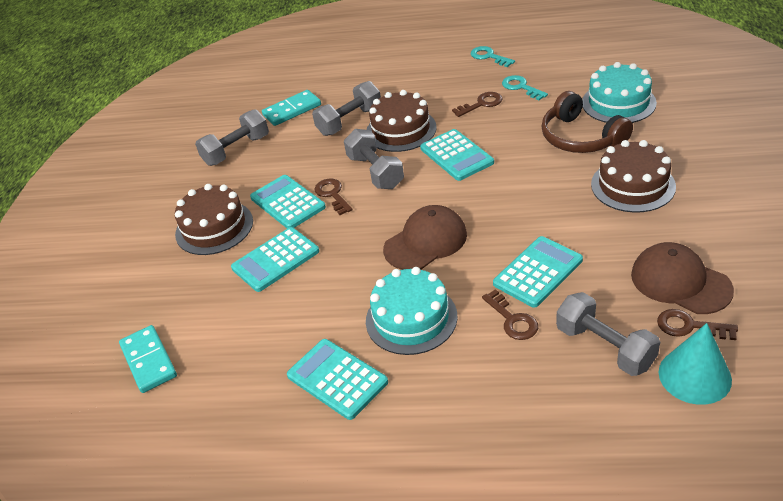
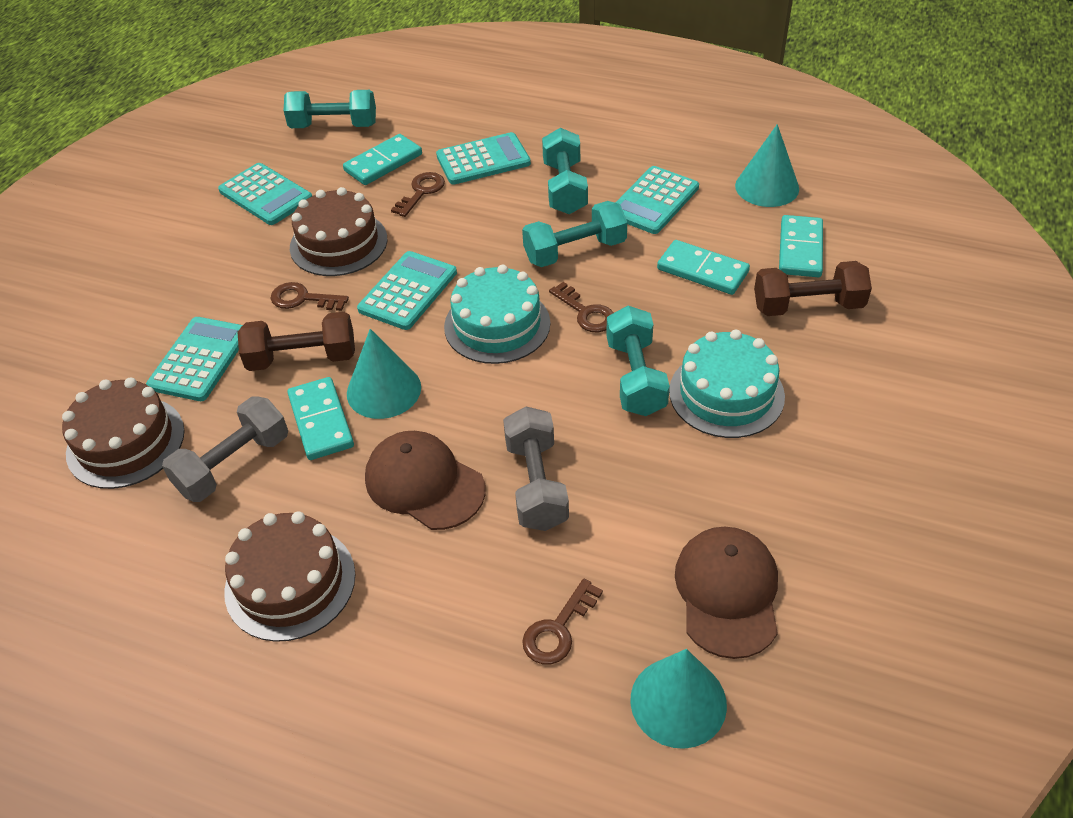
brown dumbbell: none = 0 -> [238,312,355,371] [754,261,872,316] = 2
brown headphones: [541,91,633,153] = 1 -> none = 0
grey dumbbell: [195,109,269,166] [312,81,381,136] [344,129,404,189] [556,292,660,376] = 4 -> [162,396,288,502] [503,407,569,531] = 2
turquoise cone: [659,323,732,405] = 1 -> [347,329,421,419] [630,649,727,749] [735,124,799,207] = 3
turquoise domino: [119,325,177,393] [262,90,321,126] = 2 -> [287,377,354,460] [343,134,422,185] [657,240,750,295] [779,215,823,277] = 4
turquoise dumbbell: none = 0 -> [284,90,376,128] [522,201,627,267] [542,128,588,214] [606,306,670,416] = 4
turquoise key: [471,46,515,67] [502,75,548,100] = 2 -> none = 0

